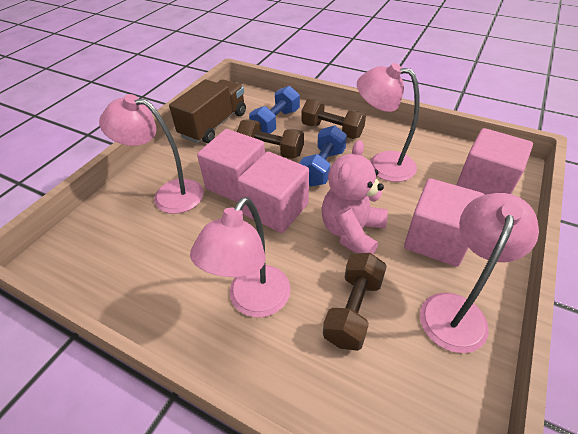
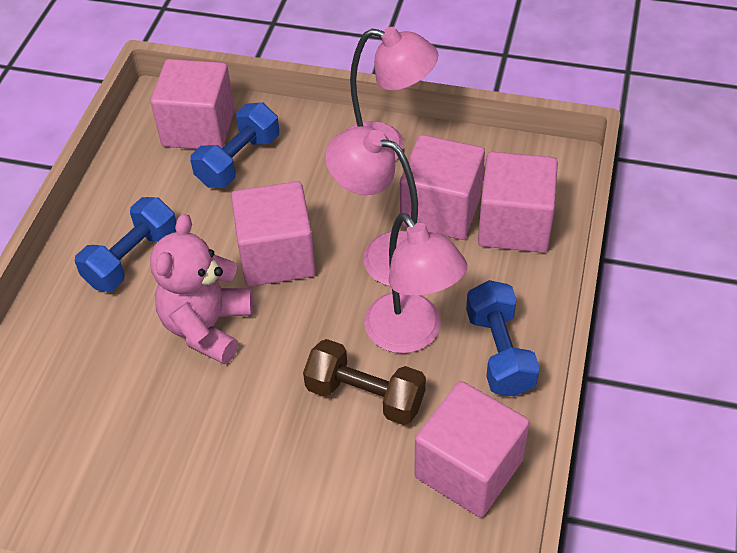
blue dumbbell: [249,86,300,134] [299,125,347,186] = 2 -> [75,197,176,292] [190,102,279,188] [466,280,540,397] = 3
brown dumbbell: [237,119,304,159] [302,99,366,139] [323,253,387,351] = 3 -> [303,339,426,425] = 1
brown truck: [169,79,246,143] = 1 -> none = 0
pink cube: [197,129,265,202] [237,152,309,233] [404,178,485,267] [456,128,533,195] = 4 -> [151,59,235,149] [231,181,316,286] [400,135,485,240] [414,381,530,517] [478,152,558,253] = 5
pink lamp: [99,94,204,214] [190,197,291,317] [357,63,419,182] [420,193,539,353] = 4 -> [325,126,418,286] [345,27,438,161] [364,213,467,353] = 3

